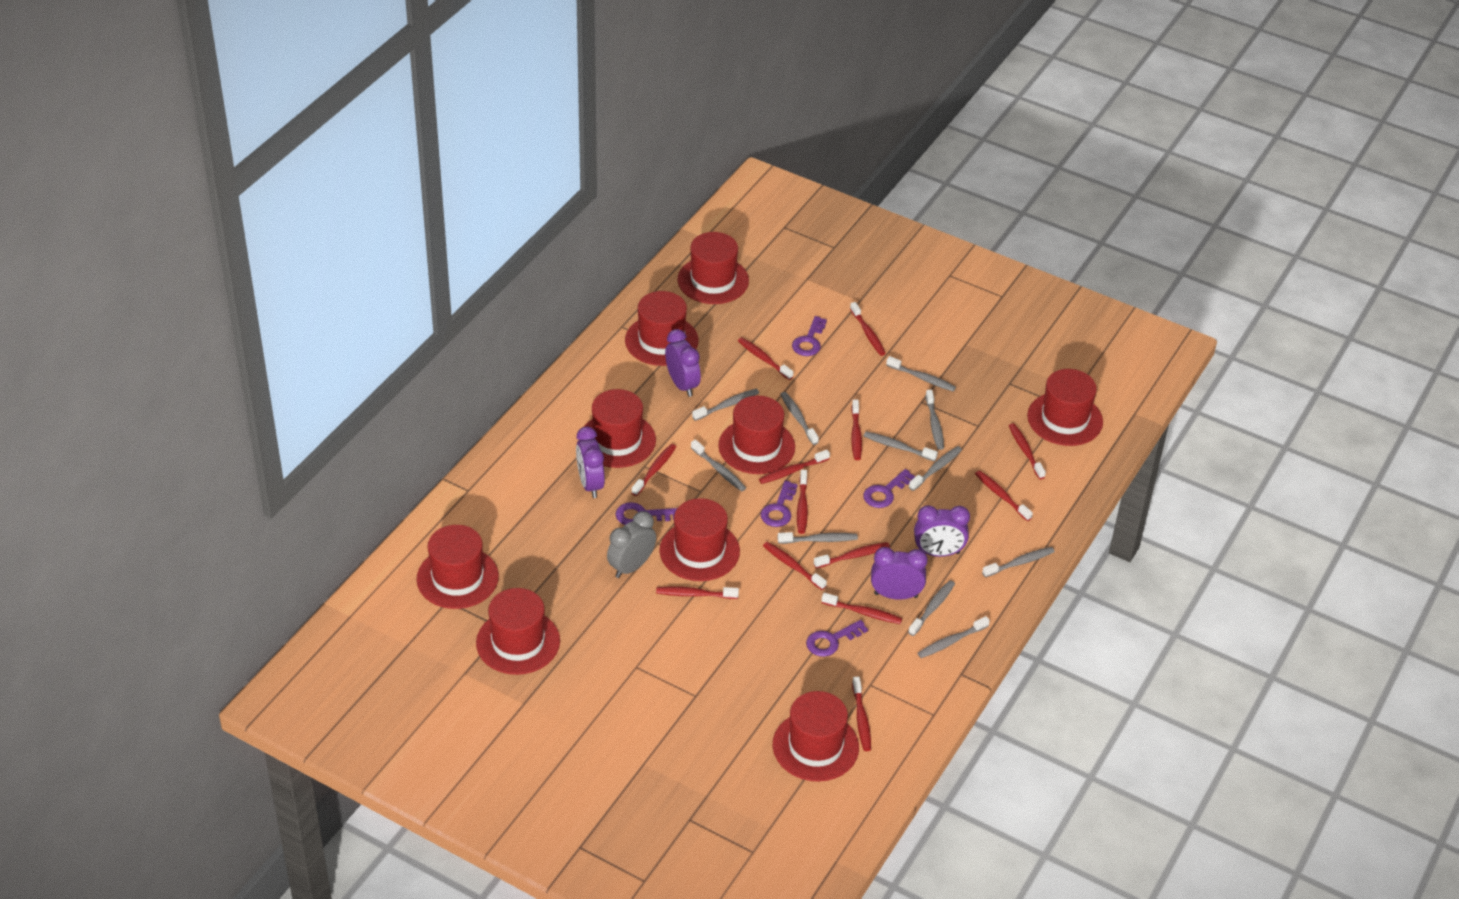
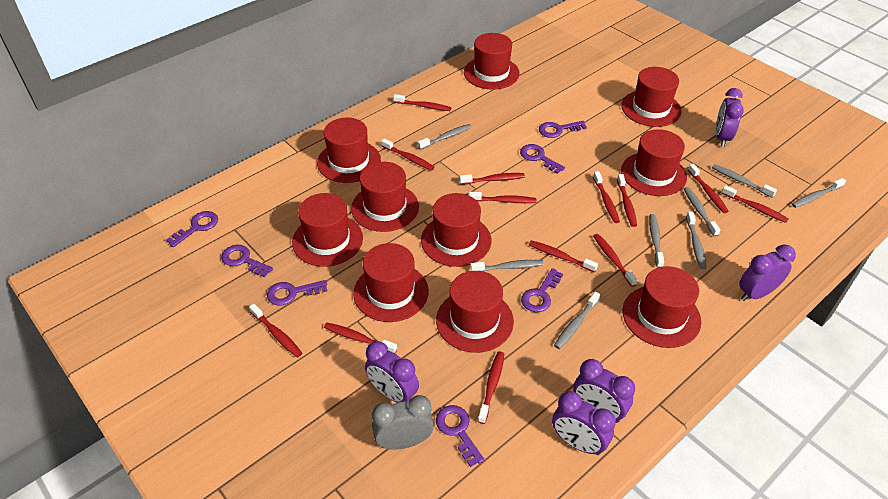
grey toothbrush: [691,439,746,491] [692,389,759,421] [778,532,858,544] [780,392,819,445] [864,431,938,461] [886,356,956,392] [908,580,955,636] [909,446,962,491] [918,616,990,658] [925,390,944,450] [982,547,1055,577] = 11 -> [418,124,472,150] [470,260,544,272] [554,292,600,349] [649,214,664,268] [684,187,721,237] [686,212,706,269] [712,164,777,198] [792,178,846,208] = 8
purple clock: [576,427,605,498] [665,329,701,397] [871,547,928,600] [914,505,970,557] = 4 -> [365,341,419,403] [552,391,616,455] [573,359,635,423] [716,88,744,147] [739,245,796,301] = 5
purple key: [616,502,677,525] [761,480,798,527] [792,316,827,356] [806,620,868,657] [863,469,915,508] = 5 -> [166,211,218,247] [221,245,273,277] [267,280,327,305] [436,405,485,467] [520,144,565,174] [521,268,563,312] [539,121,587,138] = 7
red hat: [417,525,499,609] [476,588,560,675] [584,389,656,468] [625,291,699,366] [659,498,740,581] [677,232,749,304] [718,396,795,474] [773,691,859,782] [1027,369,1103,446] = 9 -> [292,193,363,267] [317,117,381,183] [351,162,419,232] [353,243,429,322] [421,193,491,267] [436,271,514,353] [464,33,520,89] [621,67,681,127] [621,129,687,196] [622,266,701,348] = 10

